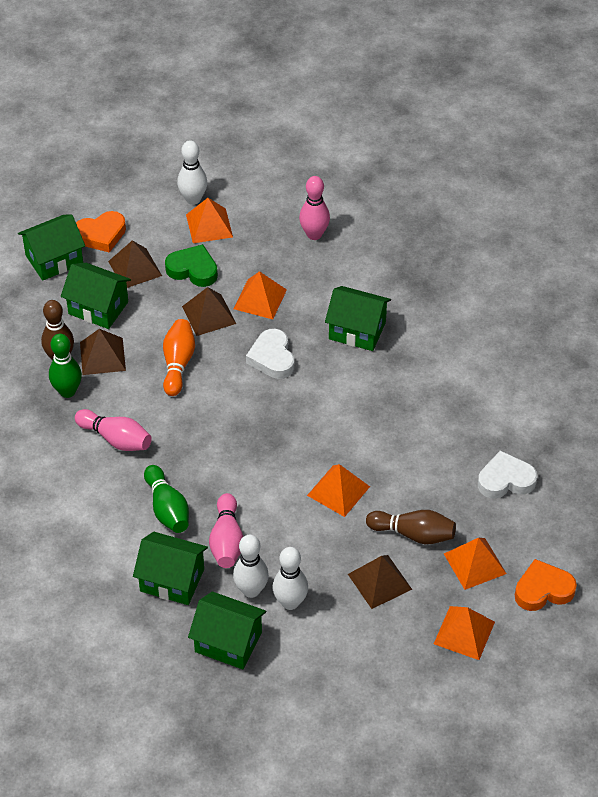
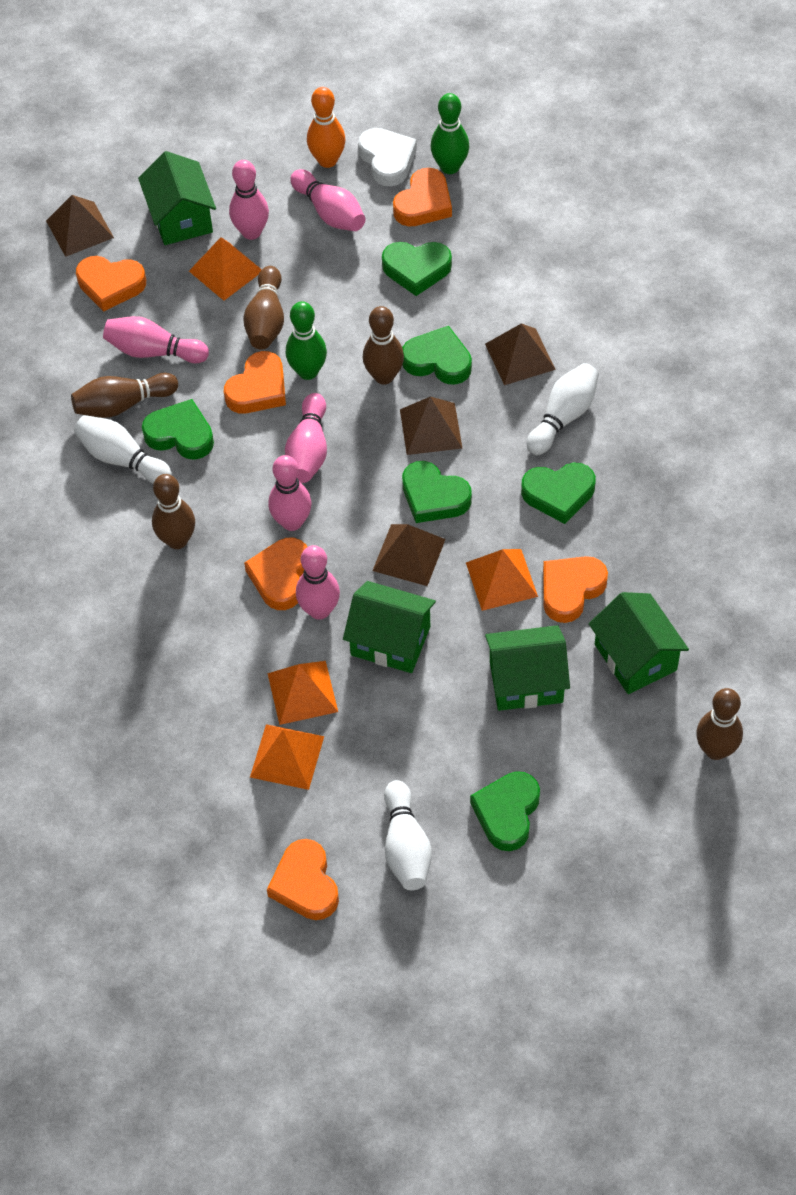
brown bowling pin: [41,300,74,360] [366,510,456,544] = 2 -> [71,373,178,418] [152,474,195,549] [243,266,284,350] [363,306,404,385] [696,688,743,760] = 5
green heart: [165,244,218,287] = 1 -> [142,399,214,460] [382,242,452,296] [402,326,472,385] [402,461,472,523] [470,771,540,851] [521,463,596,524] = 6
green house: [18,215,85,281] [61,263,131,329] [133,532,208,605] [188,592,266,670] [325,286,391,351] = 5 -> [138,151,216,245] [343,581,436,673] [485,625,570,711] [589,592,689,694] = 4
orange heart: [76,211,126,253] [515,559,577,611] = 2 -> [76,256,146,312] [224,351,286,413] [244,538,307,610] [267,839,339,920] [393,168,452,226] [543,556,608,623] = 6
orange pyramid: [186,198,233,243] [233,271,287,319] [307,464,370,517] [434,606,495,660] [444,538,507,590] = 5 -> [189,237,262,301] [250,724,324,790] [268,661,338,725] [466,549,538,611] = 4
pink bowling pin: [75,409,152,451] [209,493,243,568] [299,176,330,240] = 3 -> [103,316,209,363] [229,160,269,240] [268,455,312,531] [285,393,327,483] [290,169,365,231] [296,545,340,620] = 6
white heart: [246,329,294,379] [478,451,537,498] = 2 -> [358,128,417,186] = 1

